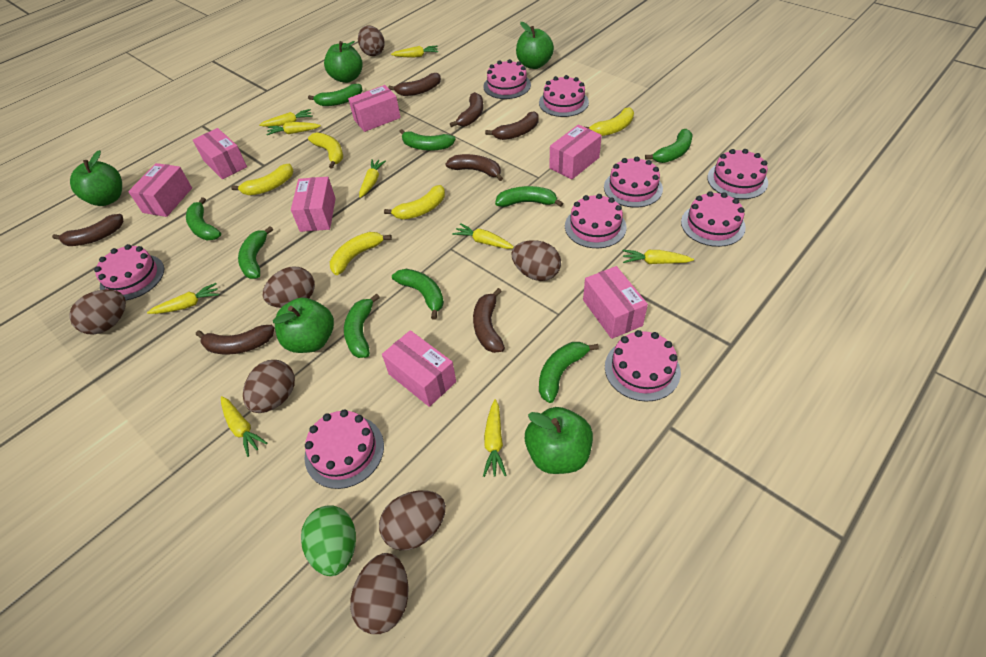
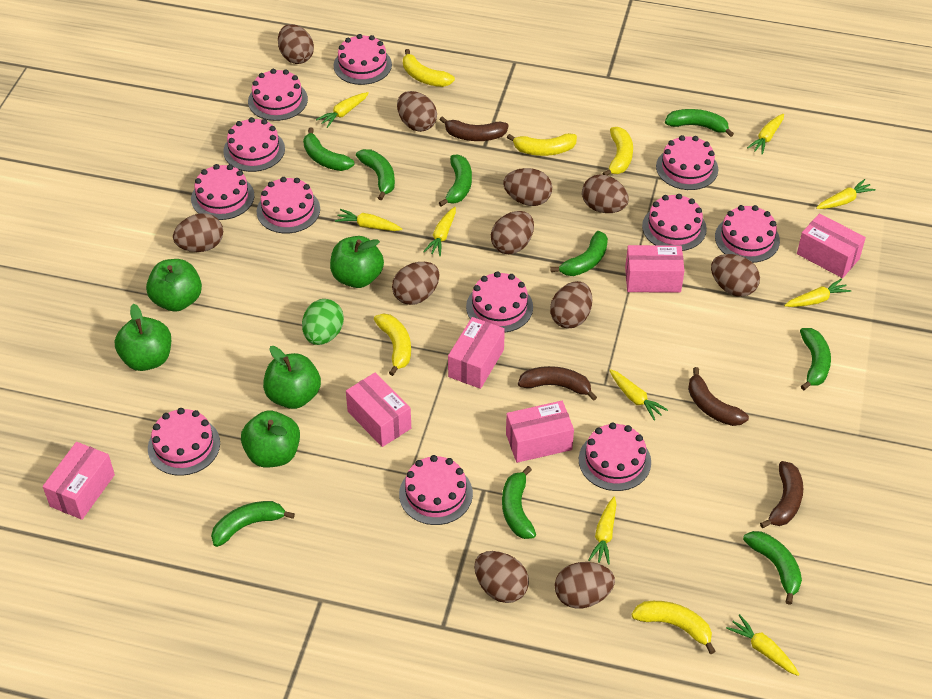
brown banana: [52,214,123,246] [196,325,274,355] [388,73,441,96] [445,154,503,181] [450,92,483,127] [473,288,505,353] [485,111,538,140] = 7 -> [440,116,509,141] [518,366,597,401] [688,367,749,426] [760,461,803,528] = 4
brown egg: [69,289,126,335] [243,360,295,413] [263,266,315,308] [350,553,408,634] [358,25,385,56] [379,490,446,551] [511,240,561,281] = 7 -> [173,213,223,252] [278,24,314,64] [392,262,440,305] [397,91,437,132] [474,551,529,603] [491,211,534,254] [503,168,552,206] [550,281,592,328] [555,562,615,608] [582,174,629,213] [711,254,760,297] = 11
pink box: [128,163,192,217] [193,128,247,179] [291,177,336,232] [348,85,401,132] [382,330,456,407] [549,125,602,179] [583,266,648,339] = 7 -> [43,442,115,520] [346,373,411,447] [448,317,505,389] [506,401,574,463] [625,245,685,293] [797,213,866,278] = 6
pink cake: [94,244,164,301] [304,409,384,489] [484,59,531,99] [539,75,589,117] [565,194,627,248] [604,157,663,208] [605,330,681,402] [681,191,746,247] [707,149,768,199] = 9 -> [148,408,220,476] [191,164,254,220] [223,117,285,172] [248,69,308,121] [257,177,320,233] [334,34,392,85] [399,455,473,525] [466,271,533,333] [579,422,651,491] [642,194,707,251] [656,135,718,190] [715,205,780,263] = 12

